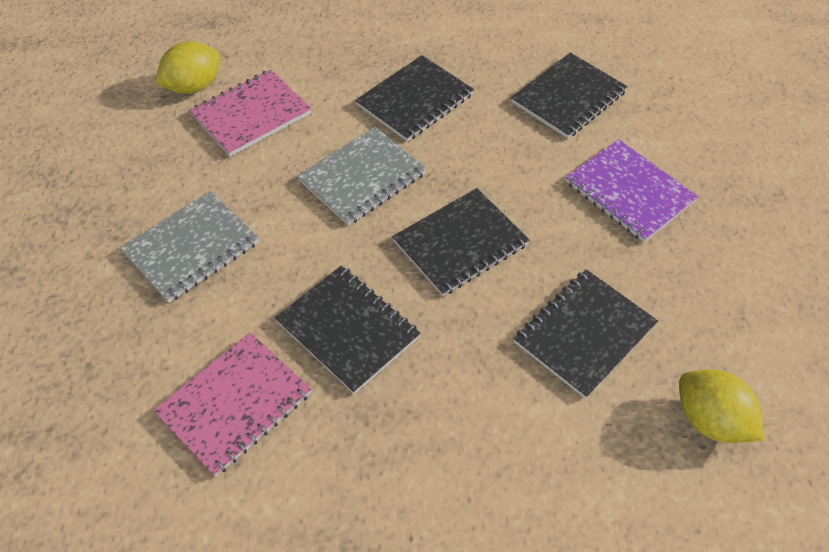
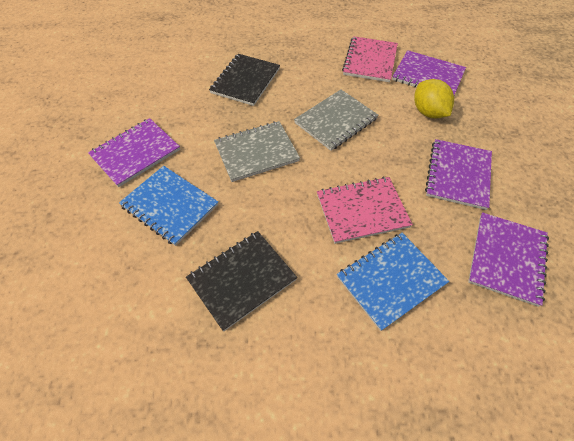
black notebook: [275,265,421,394] [355,55,474,142] [392,188,529,296] [511,52,628,139] [514,269,658,399] = 5 -> [186,231,297,331] [209,54,280,106] = 2
blue notebook: none = 0 -> [119,166,218,246] [337,233,449,331] = 2
purple notebook: [566,139,698,242] = 1 -> [88,118,180,187] [392,50,466,95] [425,139,492,210] [468,212,549,307] = 4
yellow lemon: [155,41,220,94] [679,369,764,443] = 2 -> [414,79,454,118] = 1

